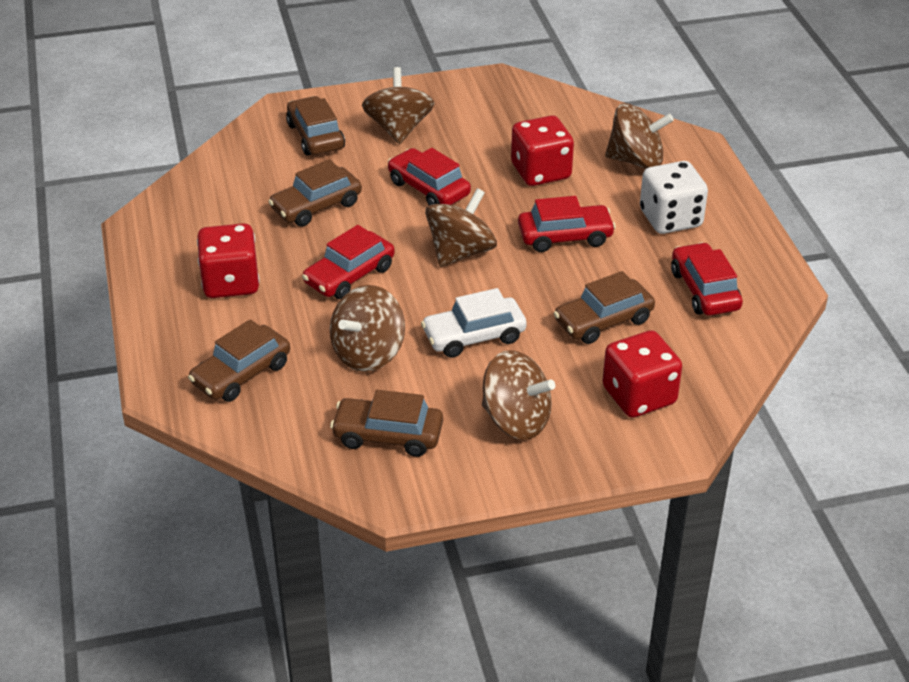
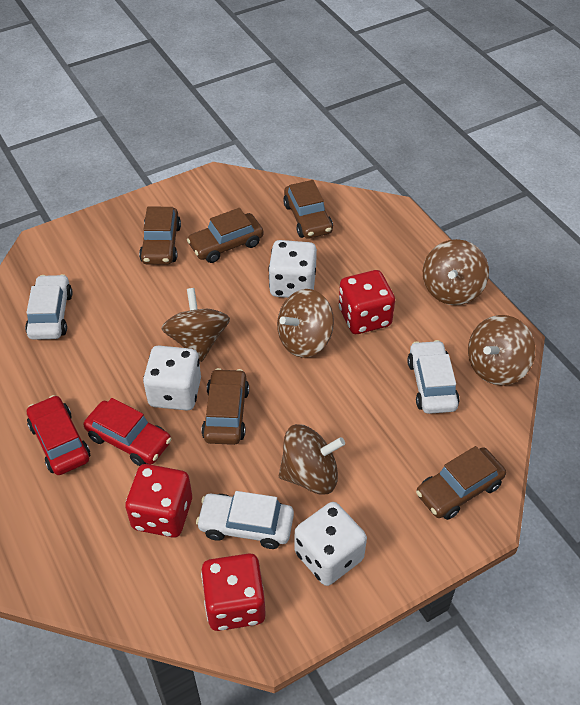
red car: [302,225,395,299] [388,148,471,205] [518,196,616,252] [671,242,743,316] = 4 -> [27,395,90,475] [83,398,171,466] = 2
white car: [421,288,527,358] = 1 -> [25,274,72,340] [196,491,294,549] [407,340,460,414] = 3
white dice: [640,161,708,234] = 1 -> [143,346,201,411] [268,240,317,298] [294,502,367,586] = 3

